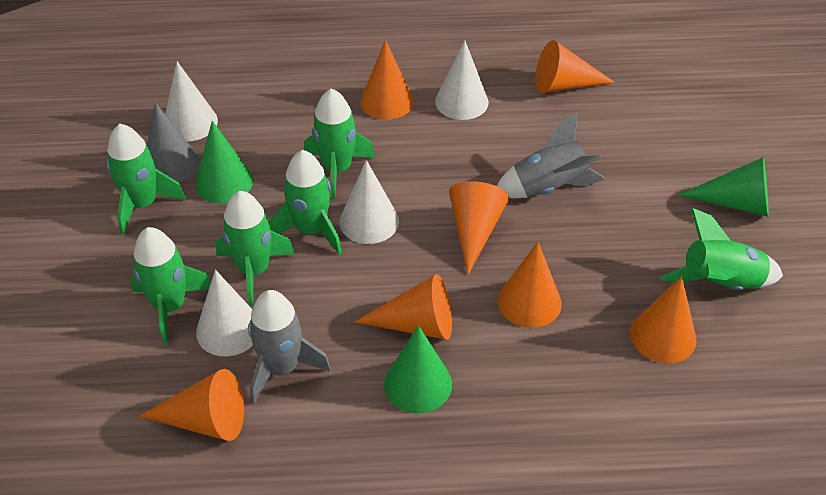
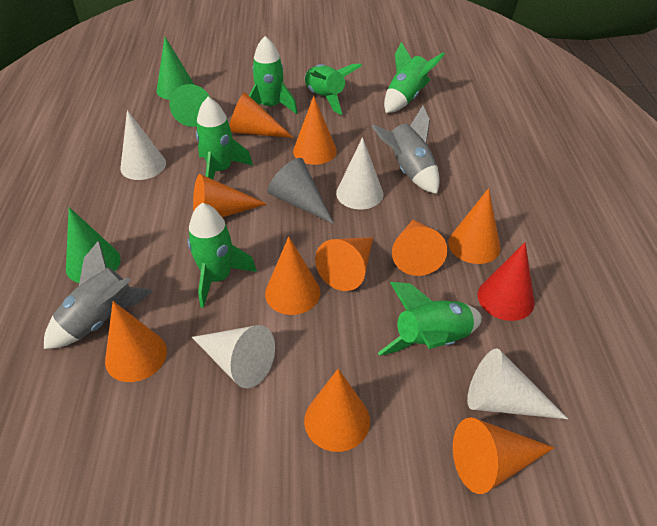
orange cone: [138,369,244,441] [354,274,452,340] [361,40,414,120] [449,181,509,275] [498,242,562,328] [536,40,615,93] [630,276,696,363] = 7 -> [105,301,167,382] [193,174,267,217] [229,92,294,138] [265,236,320,315] [293,96,337,165] [304,369,370,452] [315,237,373,291] [392,220,447,276] [448,188,500,264] [453,418,554,494] = 10
red cone: none = 0 -> [478,242,535,321] = 1

